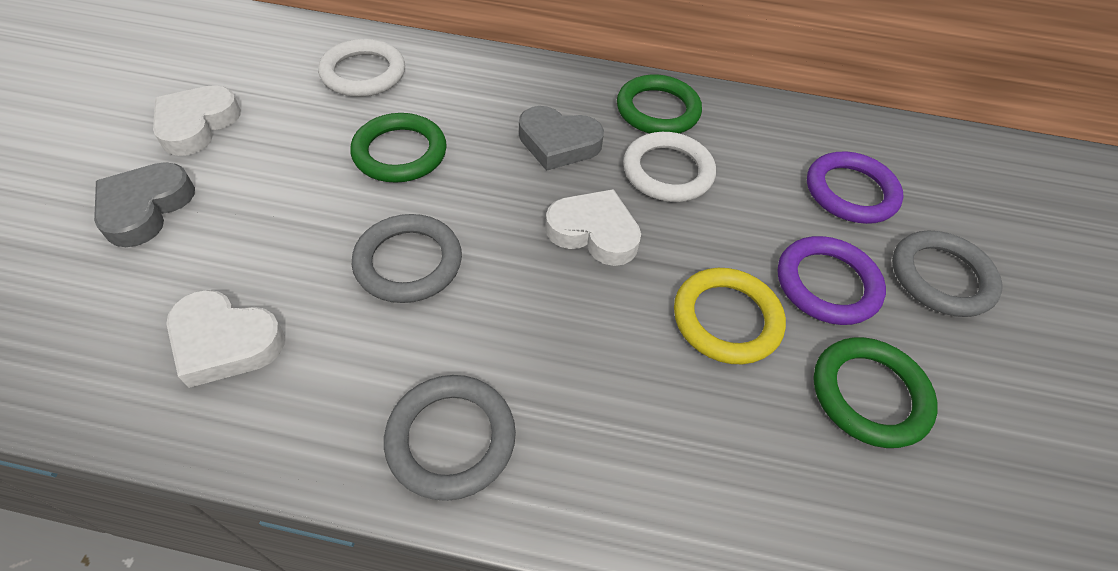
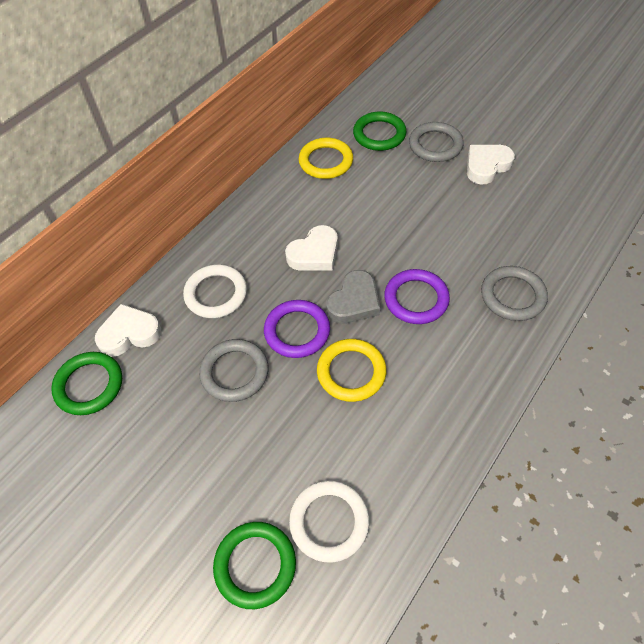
grey heart: [94,162,195,247] [519,106,604,171] = 2 -> [326,270,380,324] = 1
yellow ring: [674,268,786,364] = 1 -> [299,138,353,179] [317,339,386,402] = 2

